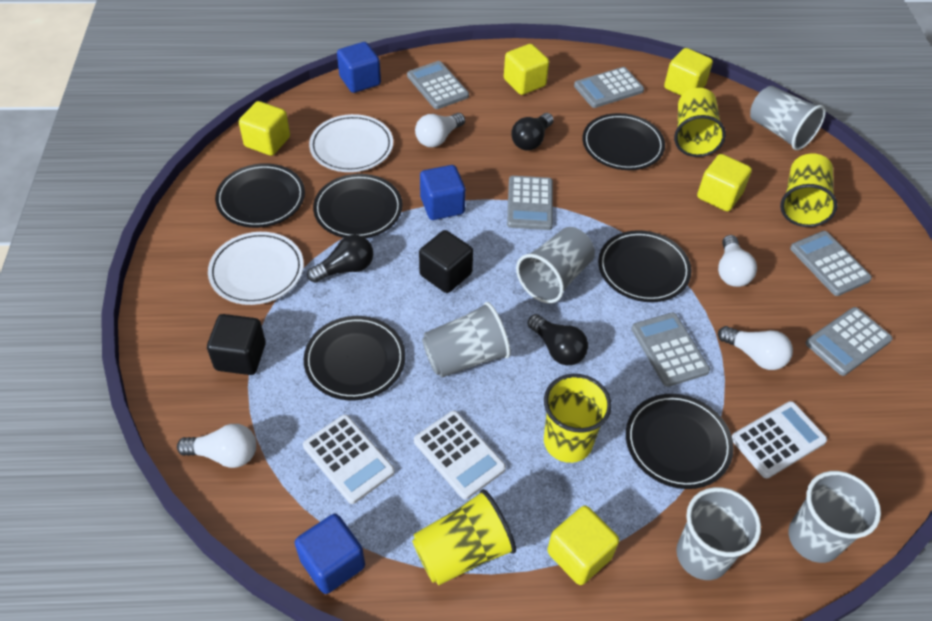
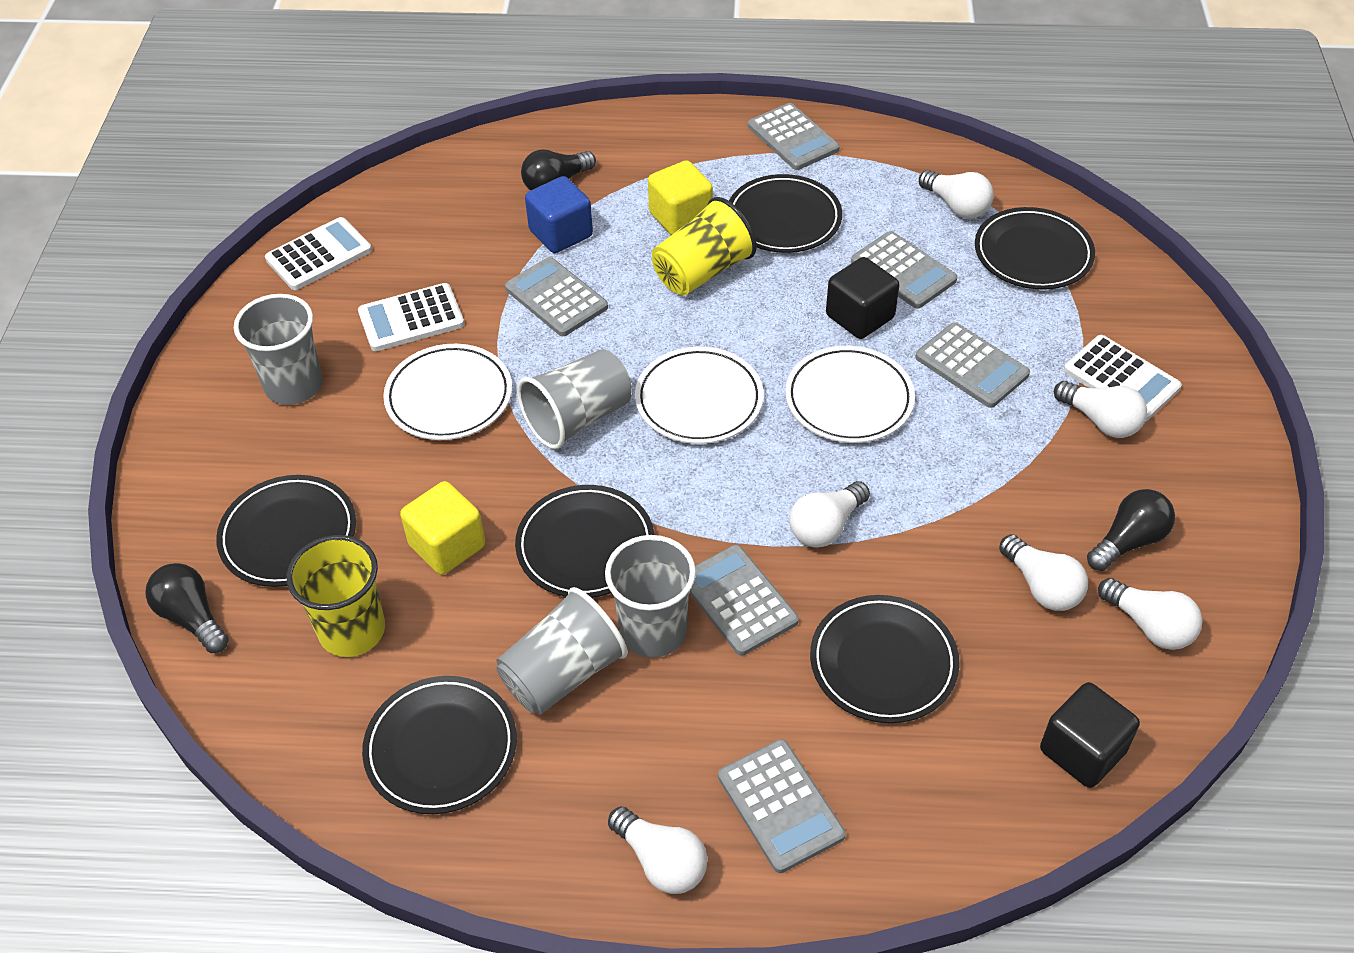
blue cube: [295,514,365,594] [337,42,381,93] [420,165,466,220] = 3 -> [525,176,593,253] = 1
grey cup: [422,302,511,378] [516,227,595,303] [676,487,761,580] [750,86,826,150] [788,471,881,563] = 5 -> [234,294,323,405] [496,587,628,715] [517,349,632,449] [605,535,696,658] = 4
white light bulb: [177,424,256,468] [415,113,465,147] [718,235,757,287] [718,326,793,370] = 4 -> [608,806,707,894] [789,481,870,548] [919,170,993,218] [999,534,1088,611] [1054,381,1147,438] [1098,578,1202,650] = 6
white plate: [208,232,304,305] [309,114,393,172] = 2 -> [383,344,512,440] [635,347,764,444] [785,346,915,443] = 3
yellow cube: [239,101,290,156] [504,44,549,95] [547,506,619,585] [664,48,713,96] [697,154,752,211] = 5 -> [400,481,485,575] [648,160,713,235] = 2
yellow cup: [412,489,516,585] [544,374,612,463] [674,88,726,157] [780,153,837,227] = 4 -> [287,535,385,657] [652,197,757,296] = 2

